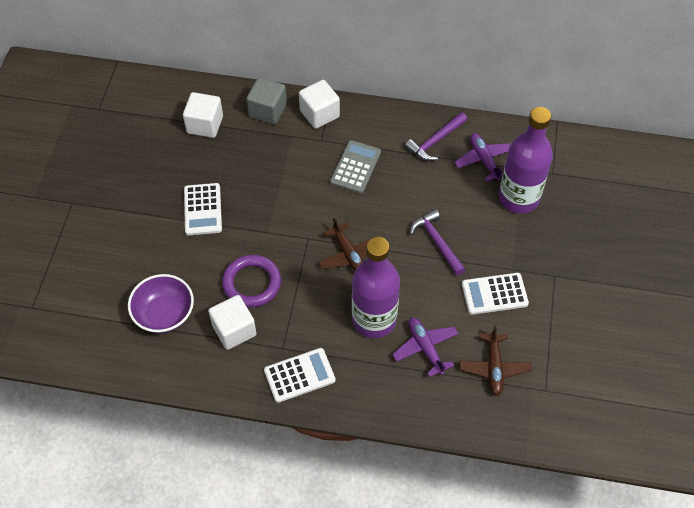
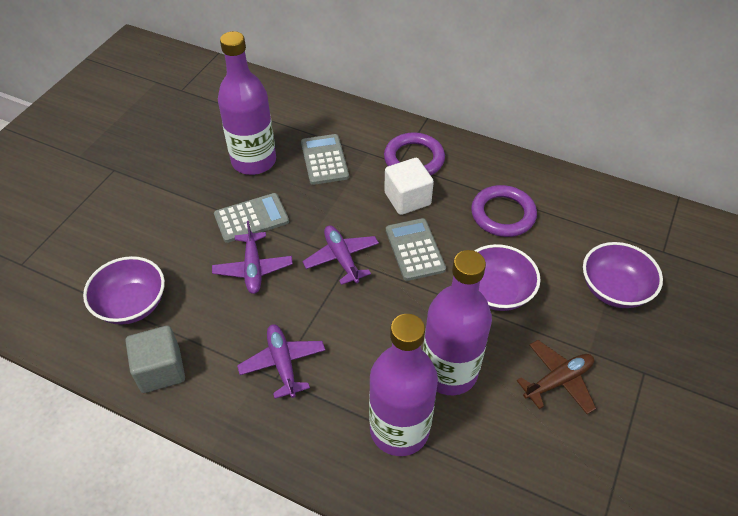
brown plane: [318,217,378,271] [459,325,531,396] = 2 -> [517,340,596,414] = 1
grey calculator: [330,140,381,194] = 1 -> [214,193,289,243] [301,134,349,185] [386,218,446,281] = 3
purple bottle: [352,237,400,338] [499,107,553,214] = 2 -> [218,31,276,175] [369,314,438,456] [423,250,492,396] = 3
purple bowl: [128,274,194,333] = 1 -> [83,256,165,325] [474,244,541,311] [583,242,663,308] = 3
purple hammer: [405,112,467,161] [410,209,466,276] = 2 -> none = 0
purple plane: [392,317,459,377] [454,133,511,182] = 2 -> [212,221,293,294] [237,324,325,399] [302,225,379,285] = 3
purple ring: [222,255,281,308] = 1 -> [384,132,445,175] [471,185,537,237] = 2
white calculator: [184,183,222,235] [264,348,336,403] [462,273,529,315] = 3 -> none = 0
white cube: [183,92,223,138] [208,295,257,350] [299,80,340,129] = 3 -> [384,158,434,215] = 1

